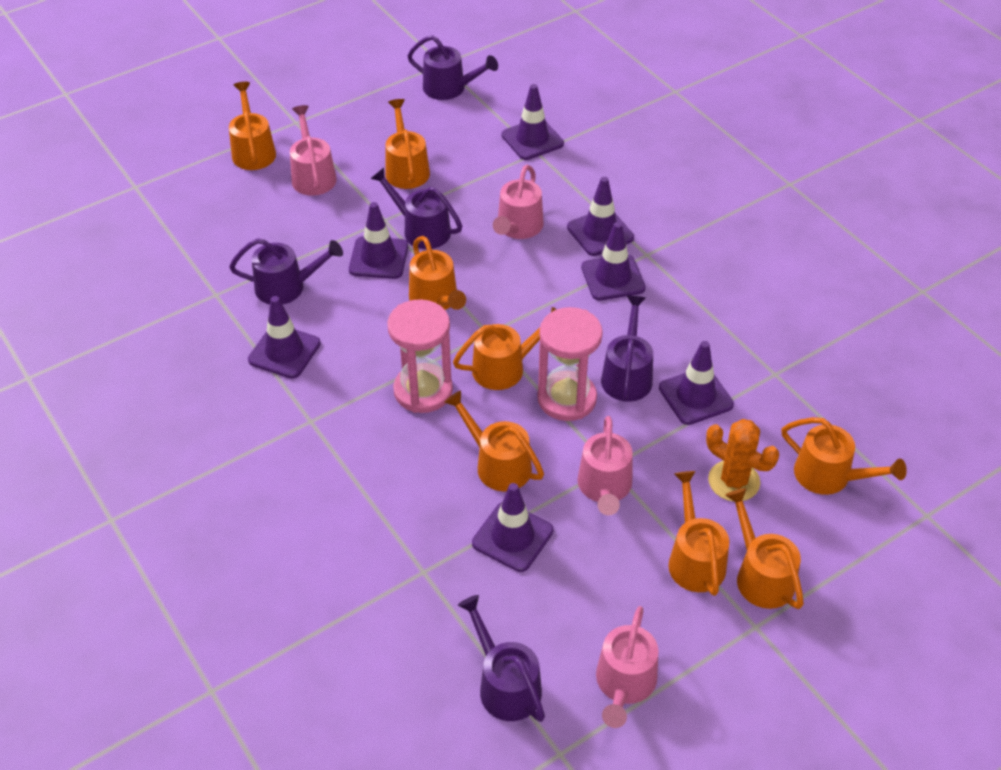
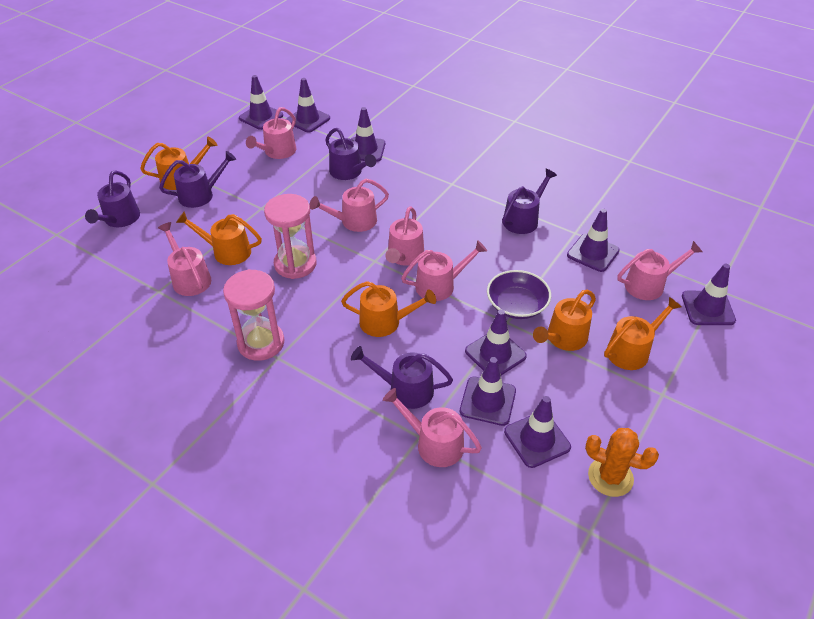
orange watering can: [229,82,276,170] [385,99,430,189] [409,236,466,310] [444,390,544,491] [453,307,557,390] [668,471,729,596] [725,488,804,609] [781,417,907,495] = 8 -> [140,137,217,190] [176,211,262,265] [341,281,436,337] [533,290,596,351] [604,297,682,370] = 5
pink watering can: [290,105,337,196] [493,165,544,239] [577,416,633,515] [596,606,659,728] = 4 -> [158,222,211,296] [246,107,296,159] [309,179,389,232] [383,388,482,467] [385,206,424,266] [401,240,487,301] [617,241,703,300] = 7
purple bowl: none = 0 -> [487,270,551,319] = 1
purple traffic cone: [248,296,321,379] [349,202,408,279] [472,483,553,572] [502,84,564,160] [567,177,634,256] [581,222,645,300] [659,341,734,425] = 7 -> [239,75,283,130] [286,78,330,133] [351,107,385,162] [460,357,516,426] [465,309,527,376] [504,396,571,468] [567,209,620,272] [682,264,736,325] = 8

